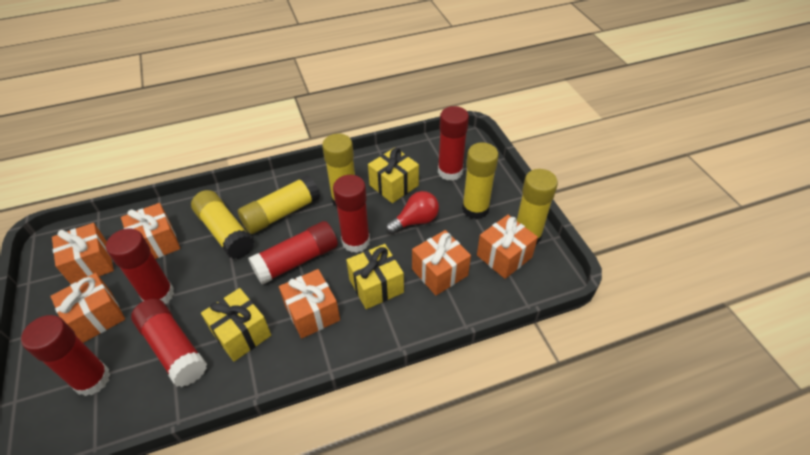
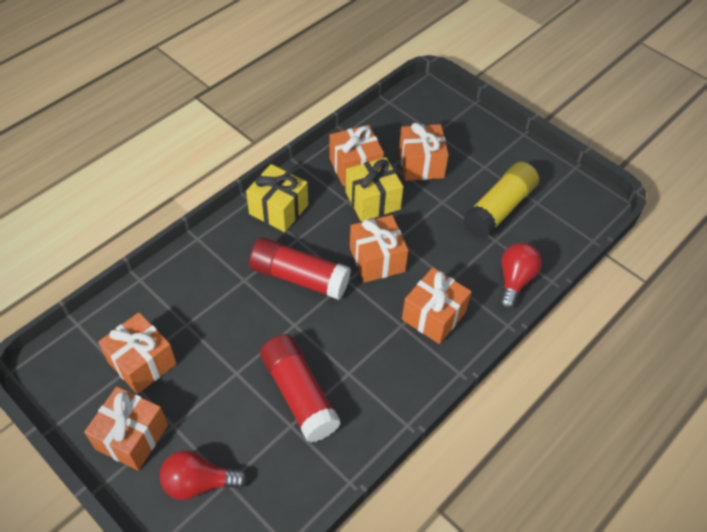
red glue stick: [21,315,111,396] [106,228,174,304] [131,298,207,387] [248,221,338,285] [333,175,370,253] [438,106,469,181] = 6 -> [249,237,351,300] [260,334,341,443] = 2
red light bulb: [386,191,439,234] = 1 -> [160,451,248,500] [499,243,542,309] = 2
yellow gift: [201,288,271,361] [346,244,404,309] [368,147,419,203] = 3 -> [246,164,308,232] [345,157,403,222] = 2
yellow glue stick: [191,190,254,259] [238,175,320,234] [322,134,355,208] [462,143,499,219] [517,169,558,244] = 5 -> [463,162,539,239] = 1

